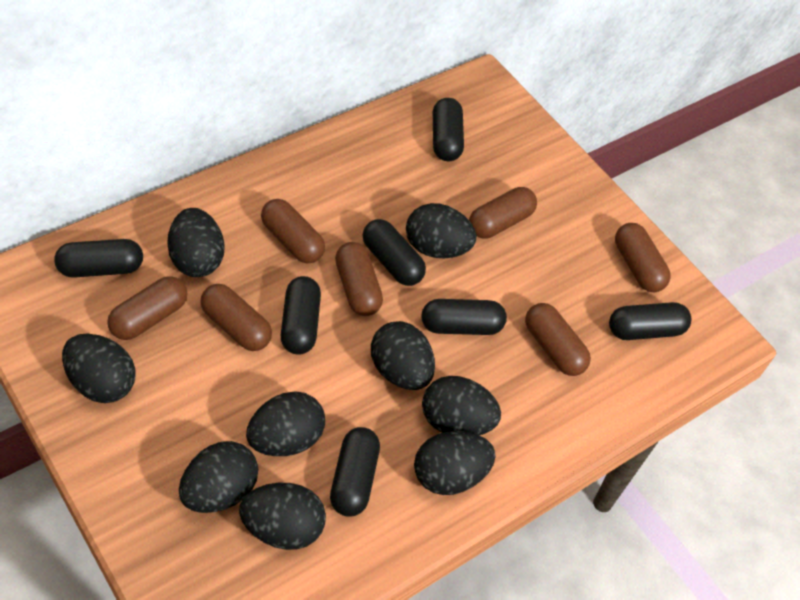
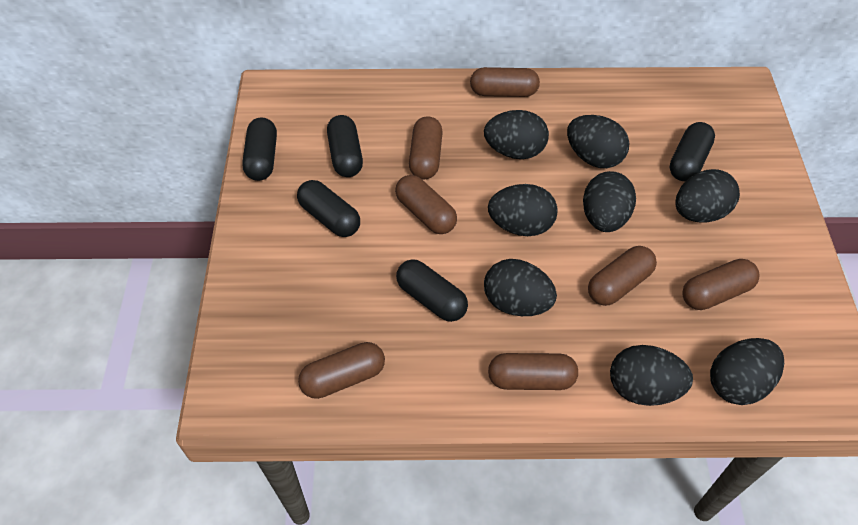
black capsule: [54,239,143,278] [281,276,321,355] [330,427,380,517] [363,219,426,286] [421,299,507,335] [433,98,464,161] [609,302,691,340] = 7 -> [242,117,277,181] [297,180,360,237] [327,115,363,177] [396,259,468,322] [670,122,715,181] = 5
black egg: [62,334,136,403] [167,208,225,277] [179,441,258,513] [239,483,326,550] [246,391,325,456] [371,321,435,390] [406,203,477,258] [414,431,496,495] [422,376,501,435] = 9 -> [484,110,549,159] [484,259,557,316] [488,184,558,236] [567,115,629,168] [583,171,636,232] [610,345,693,406] [675,169,740,223] [710,338,784,405] = 8

